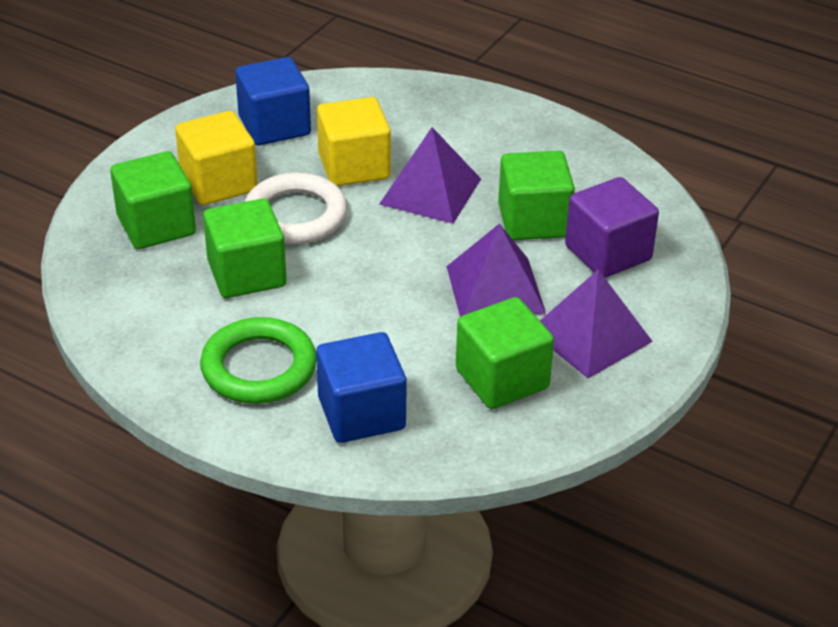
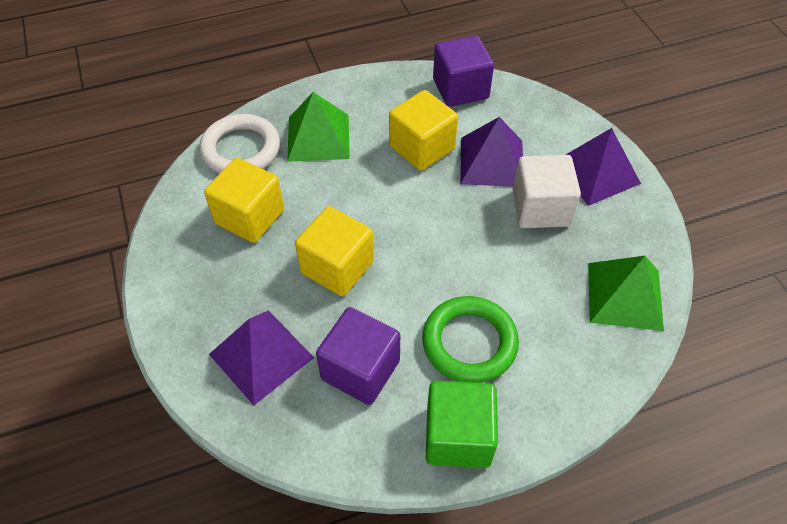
blue cube: [235,57,311,145] [316,332,407,443] = 2 -> none = 0
green cube: [110,151,196,249] [203,198,286,298] [456,297,554,409] [498,151,575,240] = 4 -> [426,380,498,468] = 1
green pyramid: none = 0 -> [287,92,350,162] [588,256,664,331] = 2
purple cube: [565,177,659,278] = 1 -> [316,307,400,405] [433,35,494,107] = 2
white cube: none = 0 -> [512,155,581,228] = 1
yellow cube: [175,111,258,205] [317,97,391,186] = 2 -> [204,158,284,243] [295,206,374,296] [389,90,458,171] = 3

